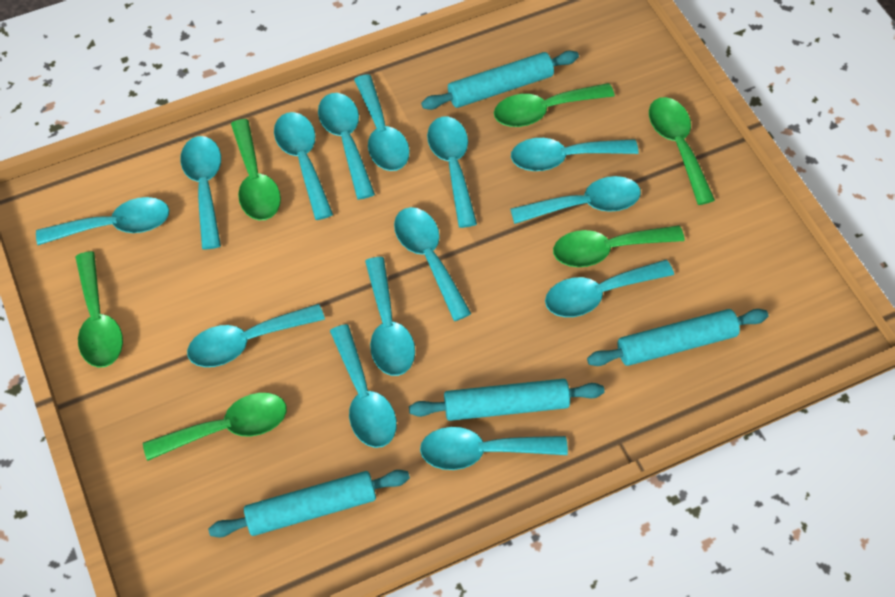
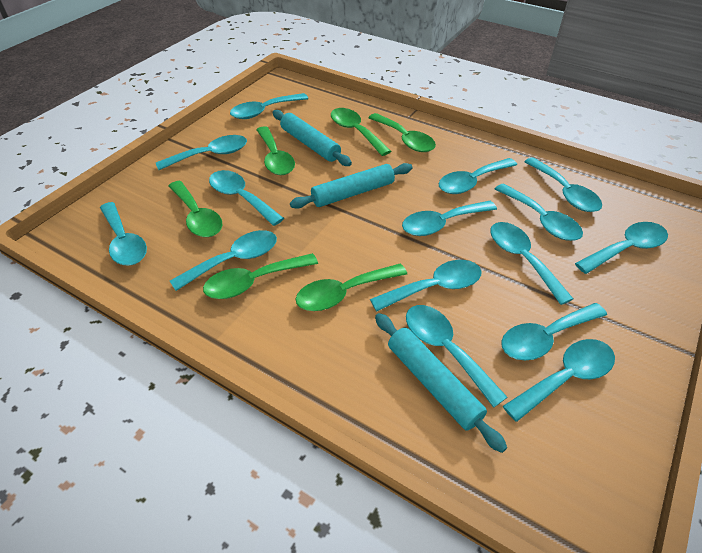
turquoise rolling pin: [208,470,410,538] [409,379,604,421] [421,50,579,110] [587,309,768,366] = 4 -> [273,110,352,166] [290,163,412,209] [375,313,507,453] = 3
turquoise spoon: [36,197,169,245] [180,136,221,250] [187,304,325,367] [274,112,333,220] [318,93,375,200] [330,324,397,448] [354,74,410,171] [365,257,415,376] [394,207,471,321] [420,427,568,470] [427,117,477,228] [510,176,641,224] [511,138,639,171] [545,260,674,317] = 14 -> [100,202,147,265] [156,135,247,170] [170,230,277,291] [209,170,284,226] [230,93,308,119] [370,260,482,312] [402,201,497,236] [406,305,508,408] [439,158,517,194] [490,222,573,305] [495,183,583,241] [501,303,607,361] [503,339,615,422] [524,157,602,212] [575,222,668,274] = 15

